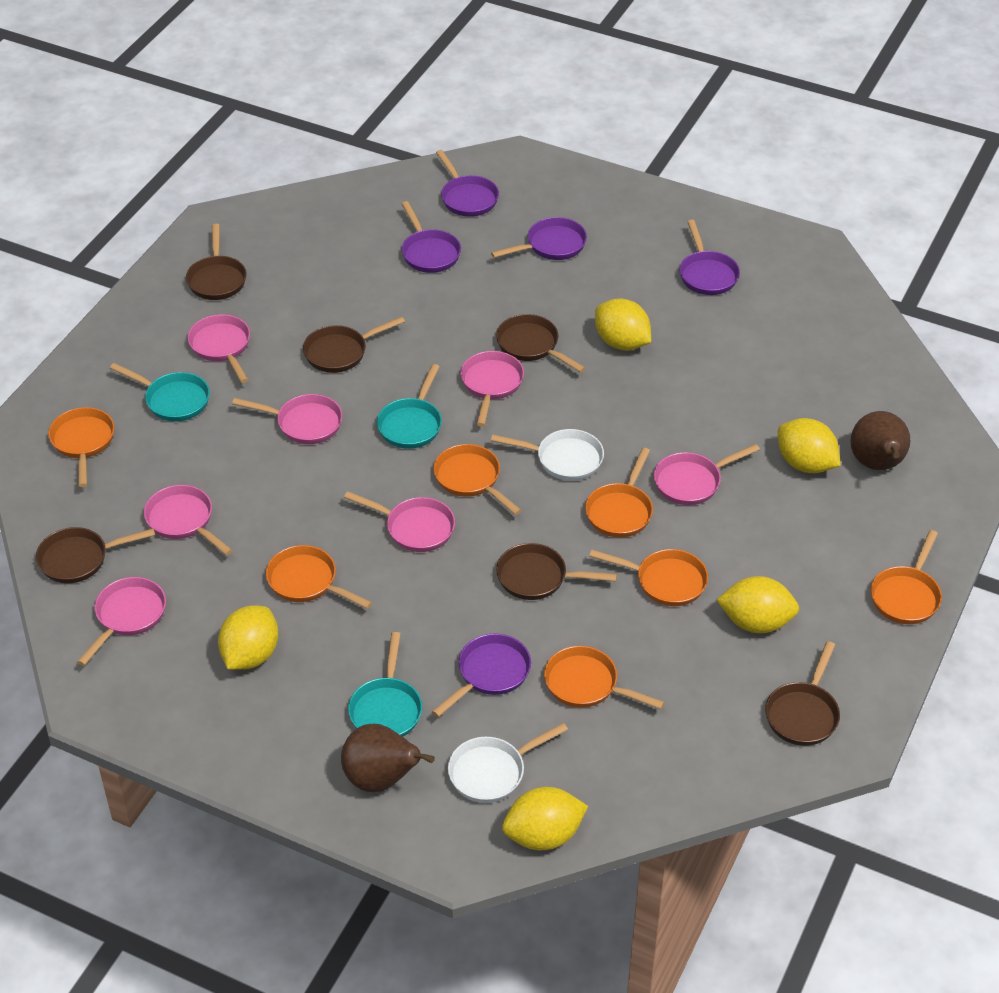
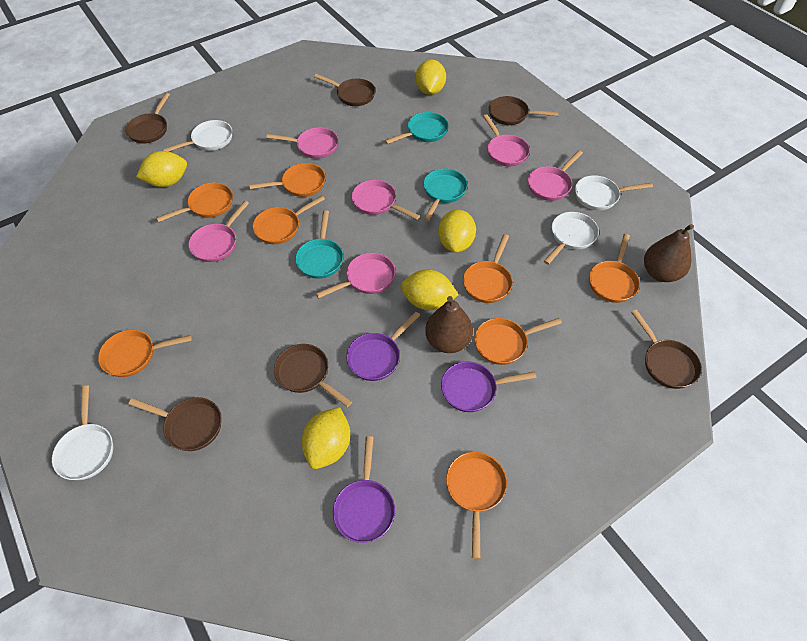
orange pan: [48,407,115,487] [266,545,373,609] [433,444,522,515] [544,646,665,709] [585,448,653,538] [589,549,708,606] [871,530,942,624] = 7 -> [98,330,192,377] [156,182,233,222] [249,163,326,197] [253,196,325,244] [446,452,507,559] [463,234,513,303] [474,318,562,365] [589,234,640,303] = 8
pink pan: [77,577,166,666] [144,485,233,555] [188,314,250,383] [232,394,342,444] [344,491,455,552] [460,351,524,426] [654,444,760,505] = 7 -> [188,201,249,262] [266,127,338,159] [316,253,395,299] [352,180,420,220] [483,114,530,166] [528,150,583,201] = 6
purple pan: [402,201,461,273] [432,634,531,717] [436,150,499,217] [491,217,587,260] [679,220,740,295] = 5 -> [333,436,395,543] [346,312,420,381] [441,361,536,412] = 3
white pan: [448,723,568,803] [491,429,604,481] = 2 -> [52,386,114,480] [162,120,232,152] [544,212,599,265] [575,175,653,210] = 4

